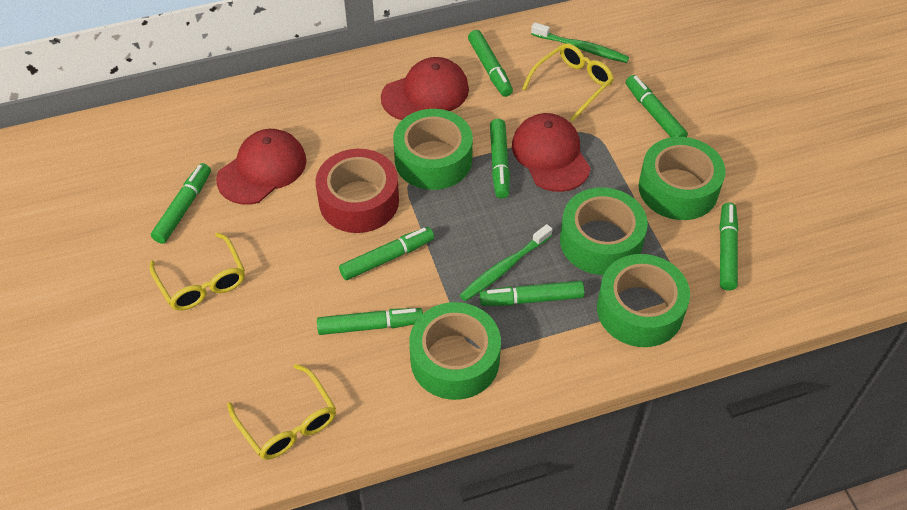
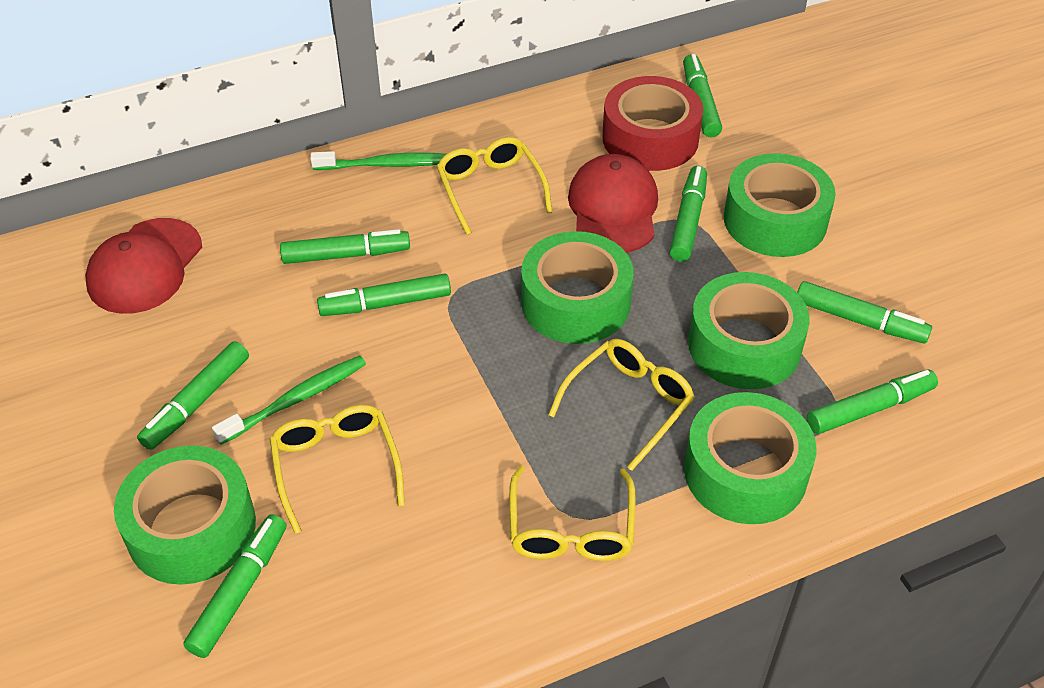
red cap: [216,129,306,205] [381,57,469,120] [512,113,591,192] = 3 -> [85,218,202,314] [568,154,658,253] = 2
yellow glasses: [150,232,245,311] [227,364,336,460] [522,43,614,122] = 3 -> [270,405,405,534] [436,137,552,235] [509,466,636,561] [548,339,695,471] = 4

